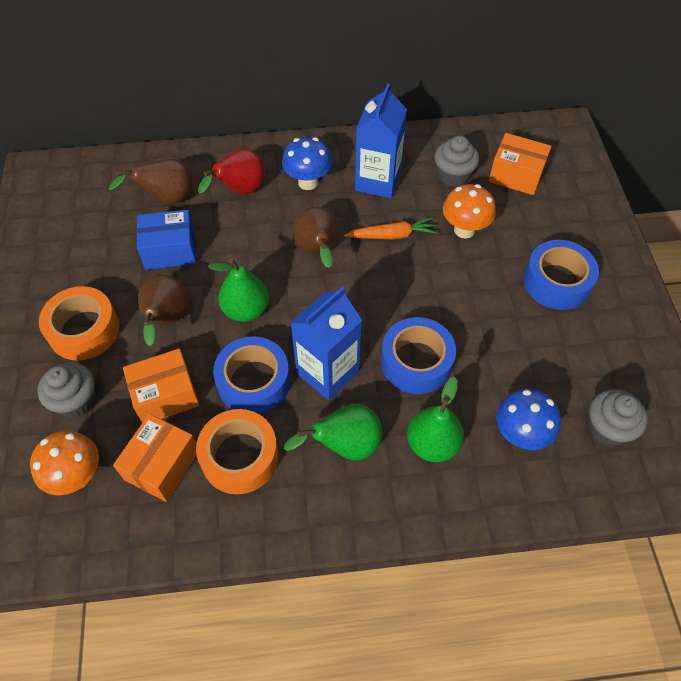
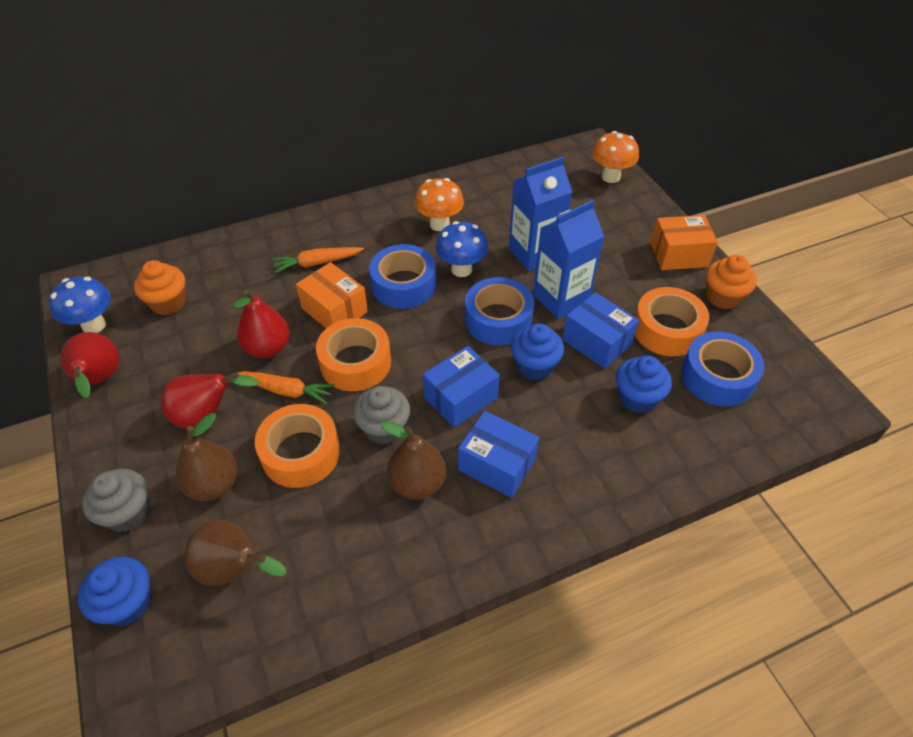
blue box: [137,210,196,270] = 1 -> [423,346,500,428] [458,411,539,498] [562,292,639,369] = 3
blue cupcake: none = 0 -> [78,557,151,626] [511,323,564,380] [616,356,672,413] = 3
green pear: [208,258,269,322] [284,404,383,460] [407,377,464,462] = 3 -> none = 0
grey cupcake: [37,362,95,418] [435,136,479,187] [589,389,648,446] = 3 -> [82,469,149,532] [353,386,410,445] = 2
orange box: [113,414,197,502] [123,349,199,423] [489,133,551,195] = 3 -> [296,262,368,328] [650,215,718,270] = 2
orange carrot: [344,217,437,240] = 1 -> [232,371,335,404] [272,247,364,273] = 2
orange cupcake: none = 0 -> [134,260,185,315] [706,255,757,309] = 2
orange tape: [39,286,119,361] [196,409,279,494] = 2 -> [255,404,340,488] [316,318,391,391] [635,287,709,356] = 3
red pear: [198,149,265,194] = 1 -> [60,332,119,398] [161,372,259,429] [232,289,290,358] = 3

